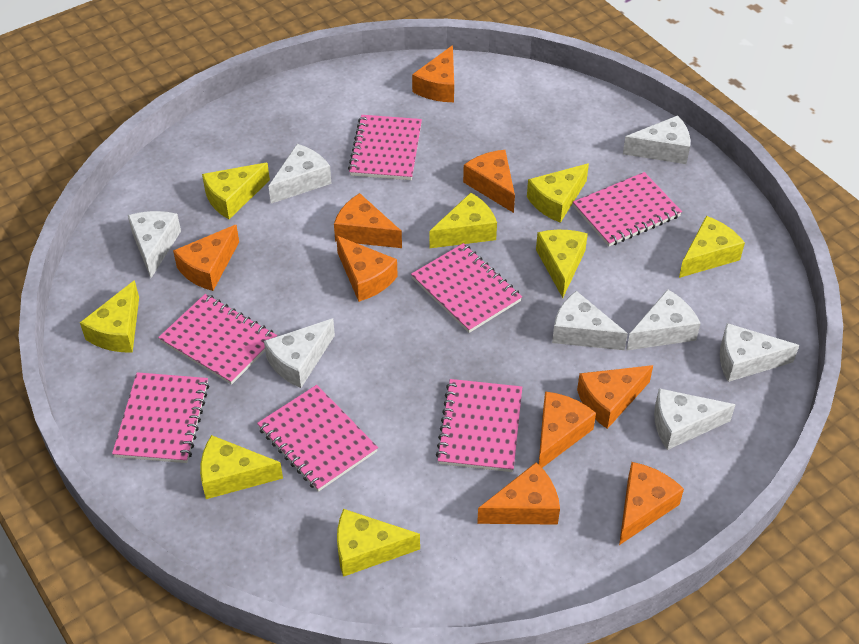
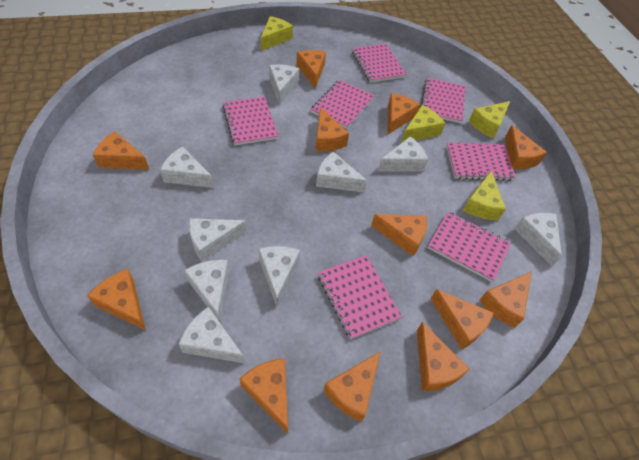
orange cheese: [173,225,239,291] [334,193,402,248] [336,236,398,302] [412,45,454,102] [463,150,515,213] [477,462,560,525] [539,391,596,468] [577,365,653,429] [619,462,684,545] = 9 -> [87,269,146,330] [93,131,150,170] [239,358,288,434] [296,50,326,88] [315,107,349,151] [324,351,381,422] [371,214,427,256] [387,93,420,135] [417,322,470,391] [431,289,494,350] [479,271,532,328] [505,125,547,170] = 12
white cheese: [128,211,181,278] [264,319,335,388] [268,144,332,203] [552,291,628,350] [623,115,690,164] [627,289,701,350] [654,388,736,450] [720,323,799,382] = 8 -> [160,146,214,188] [179,307,245,364] [184,260,229,322] [189,218,247,261] [258,246,300,307] [269,64,299,105] [316,152,367,193] [378,136,428,172] [514,213,562,267] = 9
yellow cheese: [80,280,139,352] [200,435,283,499] [202,163,270,219] [337,509,420,577] [430,193,497,248] [527,164,589,223] [536,230,588,298] [679,216,745,278] = 8 -> [261,16,293,51] [401,105,445,143] [463,171,506,220] [469,101,510,138] = 4

